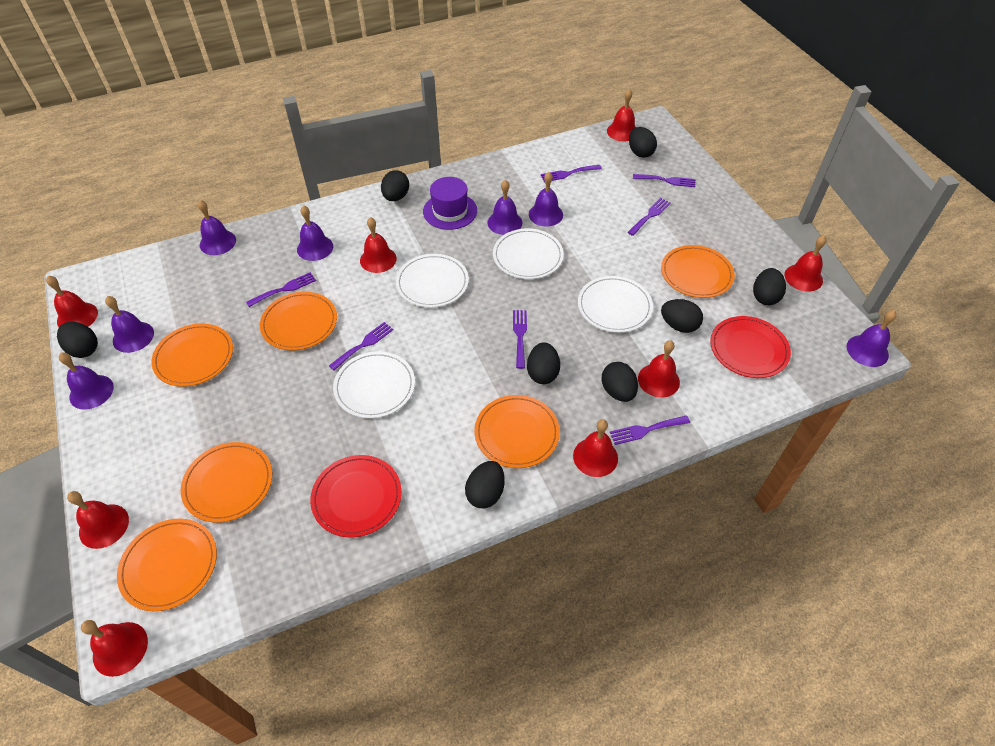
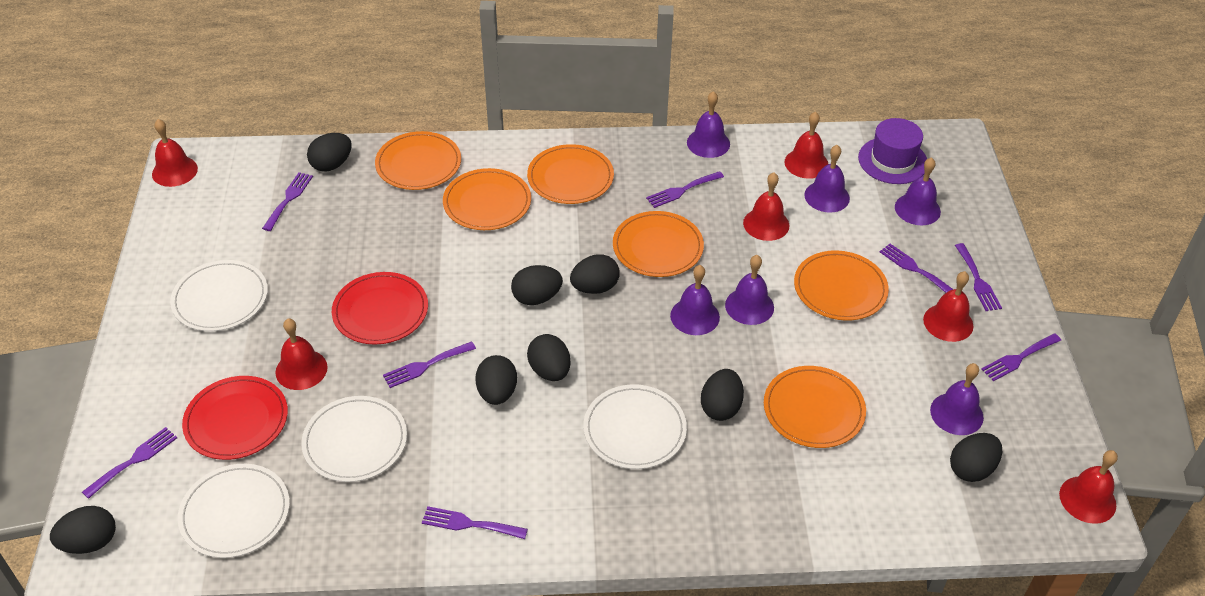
purple bell: [59,352,114,410] [105,296,154,353] [198,200,236,255] [297,205,333,261] [487,180,522,235] [529,172,563,227] [846,310,897,367] = 7 -> [670,265,720,335] [687,91,730,158] [725,255,774,325] [804,145,850,212] [895,157,941,225] [930,363,984,435] = 6
purple fork: [246,272,316,307] [329,322,393,370] [513,310,527,369] [541,165,602,182] [610,415,690,445] [628,198,671,236] [633,174,696,187] = 7 -> [82,427,177,499] [262,172,313,231] [383,341,476,388] [422,506,528,539] [646,171,724,208] [880,244,954,293] [955,243,1002,311] [981,333,1061,381] = 8
red bell: [46,276,98,327] [67,491,129,549] [81,620,148,677] [360,217,397,273] [573,419,618,477] [607,89,636,141] [638,340,680,398] [785,236,826,292] = 8 -> [152,119,198,187] [275,319,328,390] [743,172,789,241] [784,112,828,179] [923,271,973,342] [1059,450,1118,524] = 6

